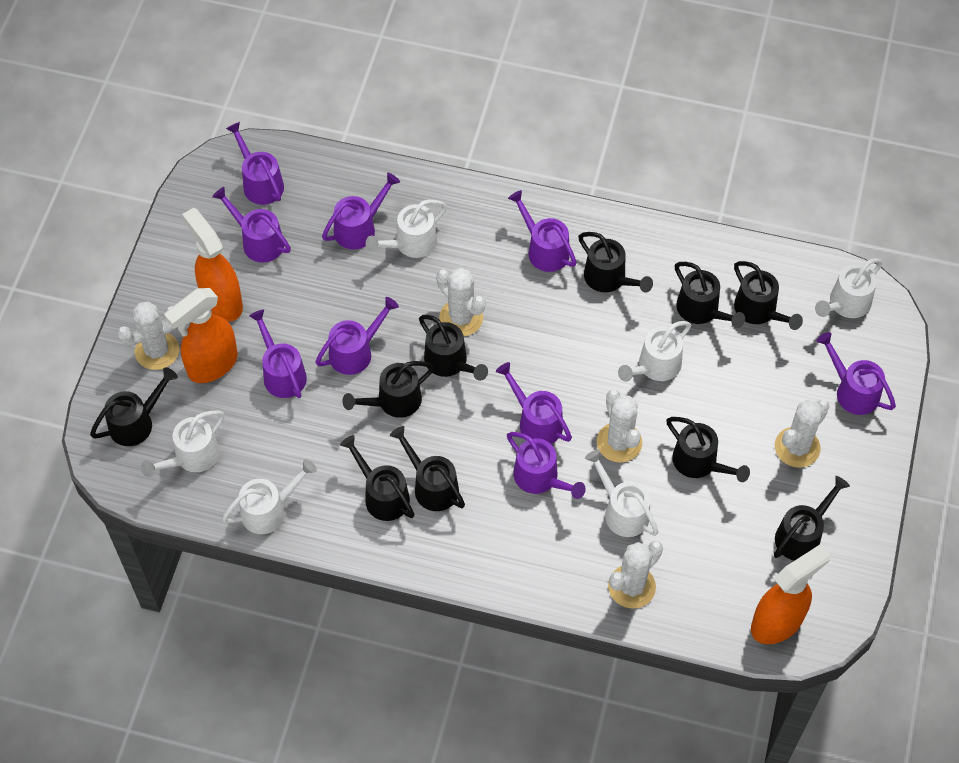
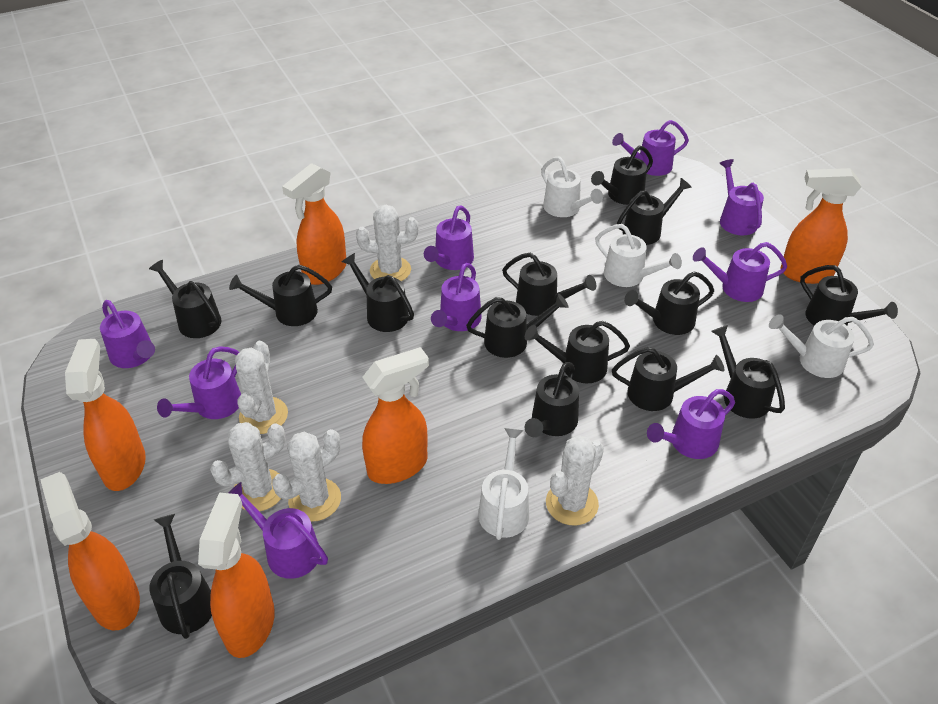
black watering can: [90,367,178,446] [340,435,415,521] [342,361,434,418] [390,426,465,511] [419,315,488,381] [578,232,653,293] [666,417,750,482] [675,262,745,328] [734,261,803,330] [774,476,850,561] = 10 -> [149,260,221,338] [149,514,212,639] [229,265,332,326] [342,253,414,332] [466,294,568,358] [502,253,596,316] [525,321,630,383] [525,362,579,437] [591,146,653,205] [612,347,724,411] [617,178,692,245] [624,272,714,335] [711,325,785,419] [800,265,898,326] = 14
orange spray bottle: [164,288,238,383] [182,208,243,322] [751,544,830,644] = 3 -> [40,472,140,630] [65,339,146,491] [198,493,275,658] [282,163,346,285] [362,347,429,484] [781,168,861,284] = 6
white watering can: [141,410,224,477] [222,459,317,534] [366,200,447,258] [585,449,658,537] [618,321,691,382] [815,258,882,318] = 6 -> [478,428,529,540] [541,157,603,217] [595,224,682,287] [769,314,874,378] = 4

